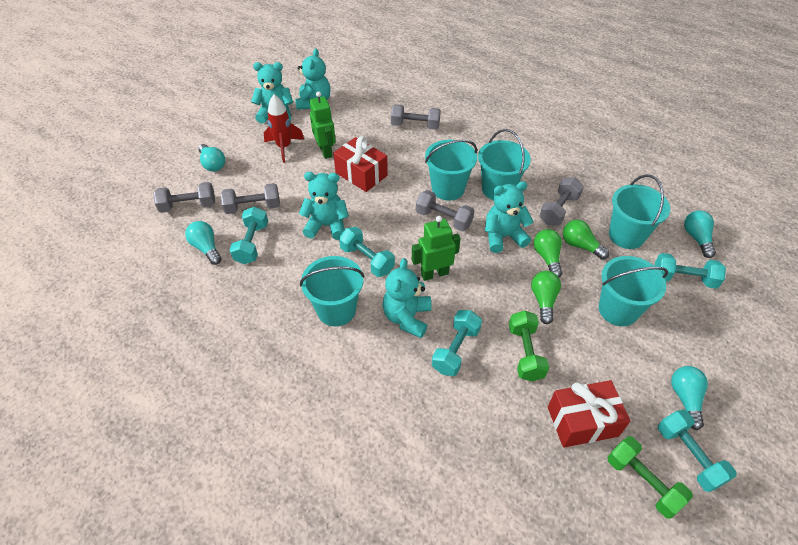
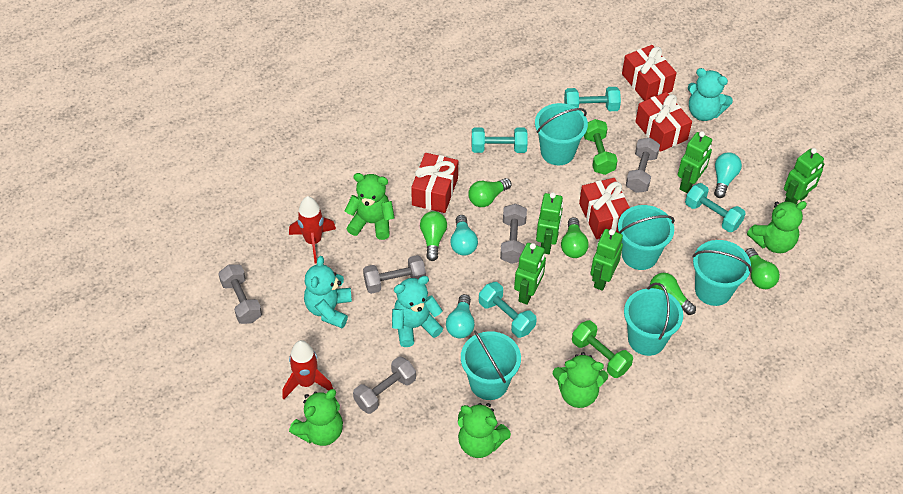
green light bulb: [531,271,561,324] [534,229,562,277] [563,220,609,260] = 3 -> [420,211,447,261] [468,178,512,207] [561,217,589,258] [650,273,696,315] [745,248,780,289] = 5
green robot: [310,91,336,159] [412,216,461,281] = 2 -> [514,243,546,305] [536,192,563,254] [590,229,623,291] [678,131,712,193] [784,148,824,205] = 5
green teddy bear: none = 0 -> [289,389,343,446] [345,173,395,240] [458,403,511,458] [553,352,608,408] [747,201,807,253] = 5
red gift: [333,136,388,192] [548,380,630,448] = 2 -> [411,153,458,213] [579,178,630,239] [622,45,677,101] [635,92,692,152] = 4
red rocket: [264,94,304,163] = 1 -> [282,340,333,399] [289,196,336,264] = 2
turquoise dumbbell: [230,207,268,264] [339,227,395,277] [432,310,482,376] [655,253,726,289] [658,410,737,492] = 5 -> [472,127,528,153] [479,282,537,338] [564,87,621,111] [685,183,746,232] = 4
turquoise light bulb: [185,221,222,265] [198,144,225,172] [671,366,708,430] [684,210,716,258] = 4 -> [446,294,475,338] [450,215,478,256] [714,152,742,198] = 3
turquoise teddy bear: [251,62,293,124] [295,49,330,110] [299,172,349,240] [382,258,431,338] [485,181,533,253] = 5 -> [304,256,352,328] [392,276,443,347] [688,68,733,121] = 3

